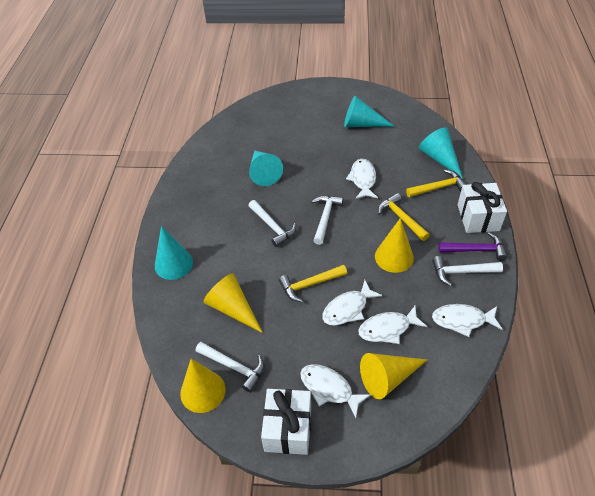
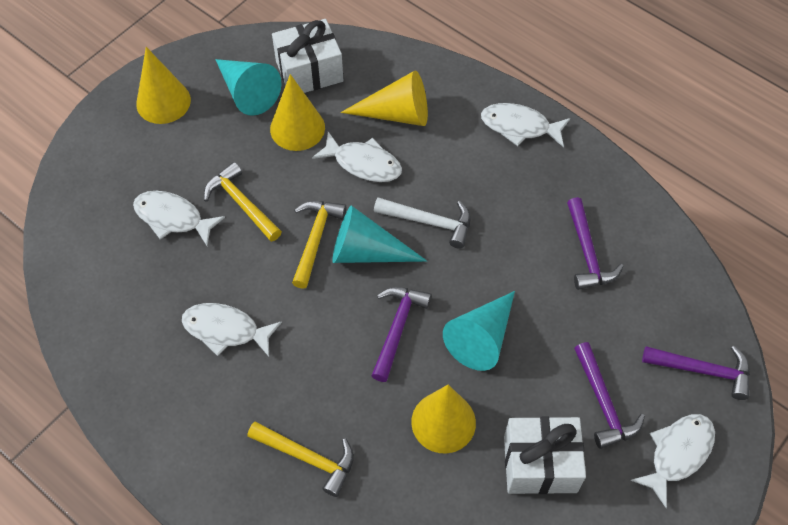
purple hammer: [438,232,507,261] = 1 -> [371,287,432,382] [567,197,624,290] [574,342,645,449] [642,346,750,400] = 4
turquoise cone: [155,226,193,280] [249,151,283,186] [344,96,395,127] [419,127,463,179] = 4 -> [215,59,281,116] [332,205,427,263] [443,291,515,371] = 3
white hammer: [196,342,264,393] [248,200,296,247] [311,196,343,245] [432,256,503,286] = 4 -> [374,197,471,249] = 1

